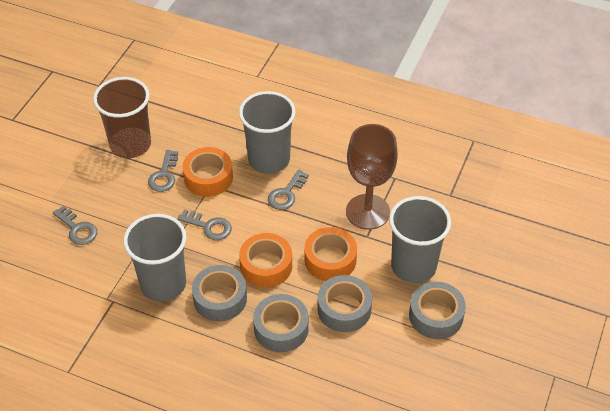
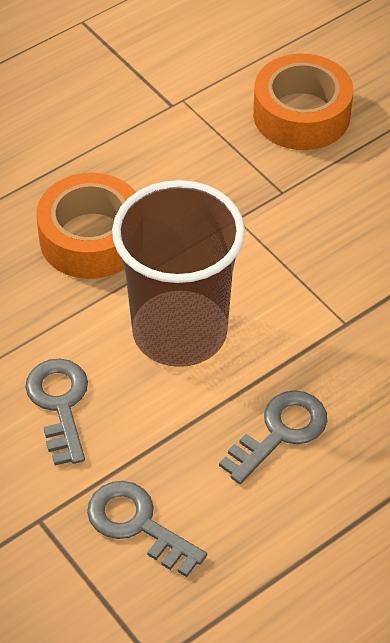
brown goblet: [346,124,398,230] = 1 -> none = 0
grey cup: [123,214,186,302] [239,91,296,174] [389,196,451,283] = 3 -> none = 0
grey key: [53,206,97,245] [148,150,178,192] [178,209,232,240] [268,169,309,210] = 4 -> [25,359,88,465] [87,481,207,577] [219,390,327,484] = 3
grey tape: [192,265,247,321] [253,294,309,352] [317,275,372,332] [409,282,466,339] = 4 -> none = 0
orange tape: [182,147,233,197] [239,233,292,288] [304,227,357,281] = 3 -> [36,173,136,279] [253,54,353,150] = 2

